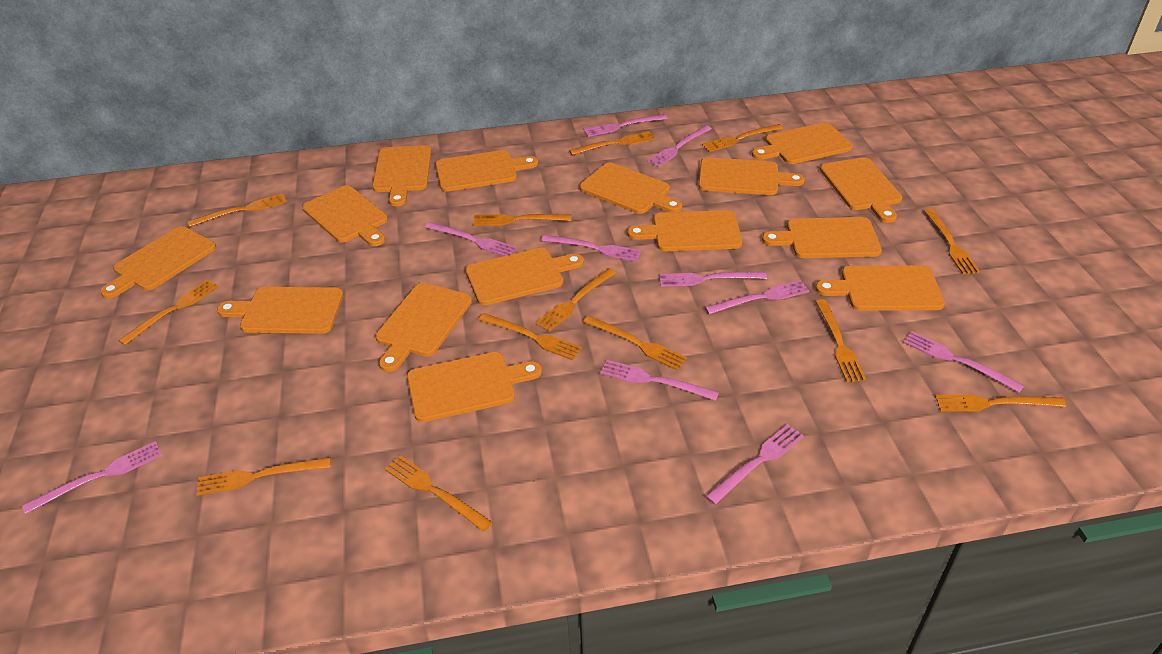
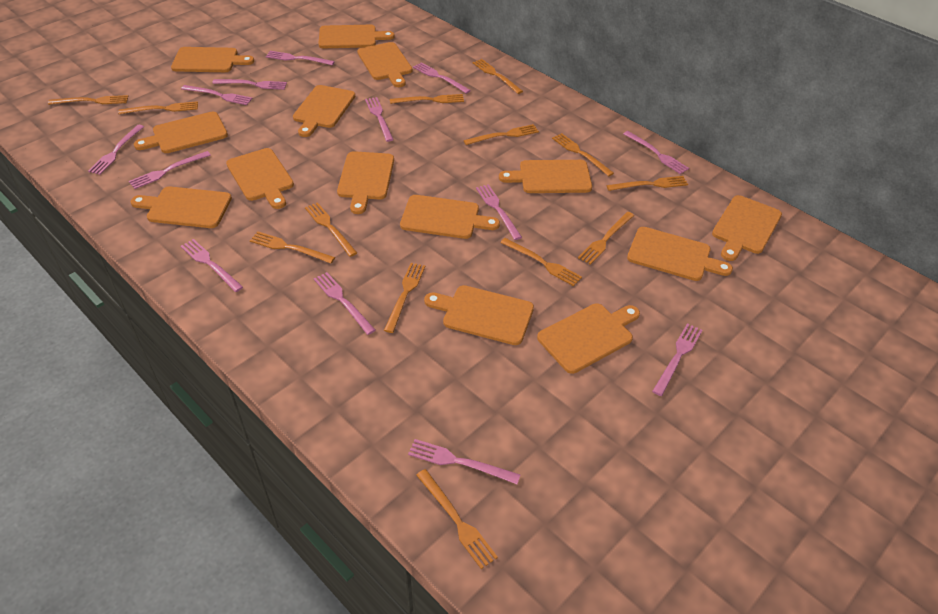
orange cutting board: [100,226,216,298] [217,287,343,334] [302,185,388,246] [372,145,431,206] [376,283,472,372] [407,352,542,422] [435,150,538,192] [466,248,584,305] [580,163,682,214] [627,210,742,251] [698,157,805,195] [752,122,853,164] [762,217,882,258] [815,265,945,311] [820,157,902,223] = 15 -> [130,186,232,228] [134,111,228,153] [171,47,254,72] [226,148,294,209] [293,85,355,137] [318,25,395,48] [337,151,394,214] [357,42,412,87] [400,195,500,239] [424,285,534,345] [499,160,592,193] [537,303,640,374] [627,227,733,281] [712,195,782,261] = 14
pink fork: [22,441,162,514] [425,222,516,256] [541,235,642,262] [584,114,668,137] [600,360,719,401] [647,125,711,167] [659,272,767,287] [705,280,809,314] [705,424,804,505] [903,331,1024,393] = 10 -> [88,125,144,175] [129,151,211,189] [180,239,243,292] [181,85,253,105] [212,79,287,90] [266,51,335,65] [314,272,376,335] [365,97,394,142] [408,439,520,484] [413,62,471,94] [476,184,522,240] [623,131,689,174] [652,323,702,396] = 13

